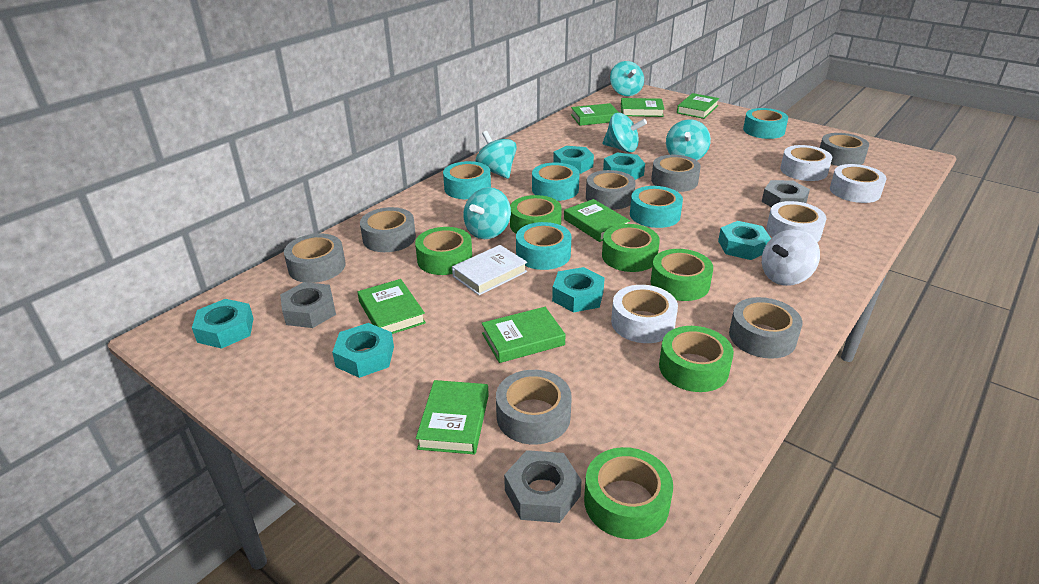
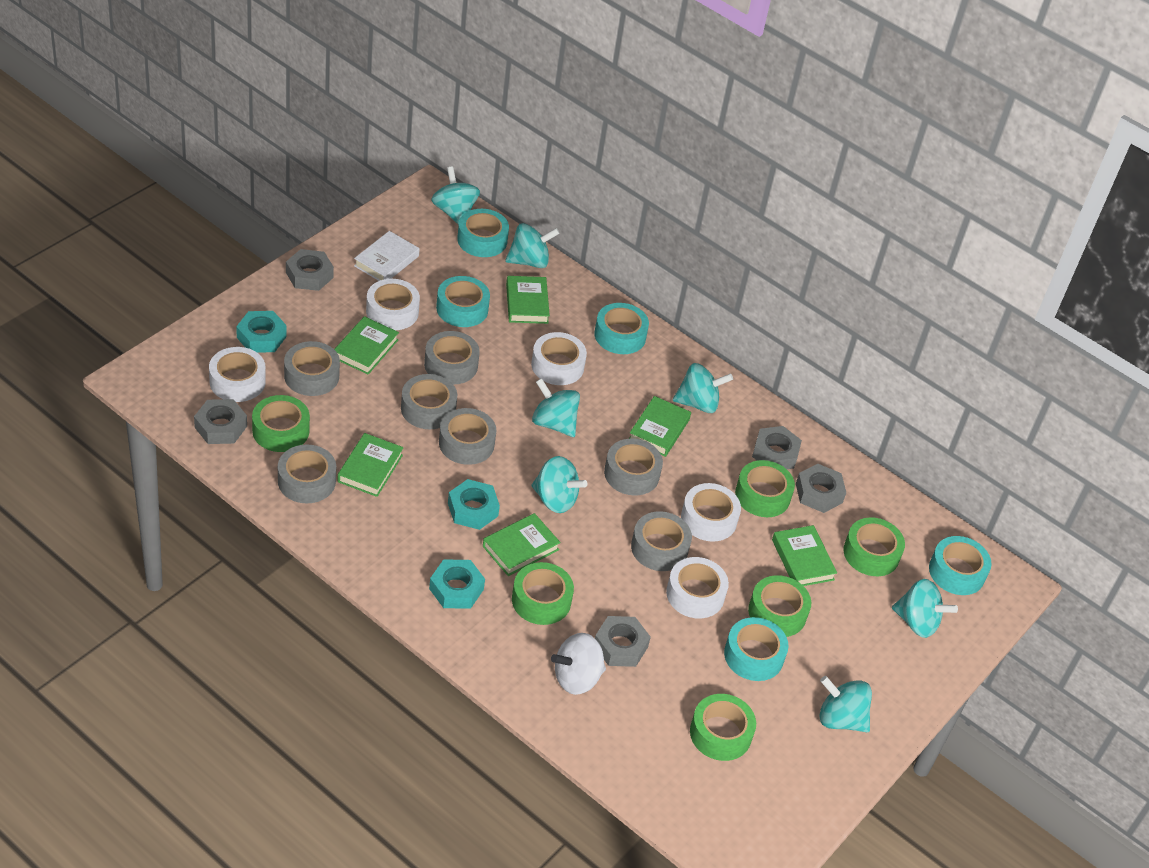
green book: [357,279,426,334] [416,380,489,455] [482,307,566,363] [564,199,630,242] [571,103,619,126] [621,98,664,117] [677,93,719,119] = 7 -> [334,316,399,375] [337,433,404,497] [483,513,560,576] [506,276,550,324] [629,396,691,457] [772,525,837,586] = 6
grey nut: [280,282,336,328] [504,450,582,523] [762,180,810,207] = 3 -> [194,399,247,444] [286,249,334,291] [595,616,651,667] [752,426,802,469] [796,464,846,513] = 5
turquoise nut: [192,299,254,349] [332,323,394,378] [552,267,605,313] [553,146,594,174] [603,152,645,180] [718,221,771,260] = 6 -> [236,311,287,353] [429,559,485,609] [448,479,500,530] = 3
turquoise spinning top: [463,187,511,239] [476,131,517,179] [603,113,647,153] [610,61,644,96] [666,119,711,160] = 5 -> [431,167,480,225] [505,223,560,268] [531,456,587,513] [532,378,580,437] [673,363,733,413] [819,676,872,732] [892,579,958,638] = 7
white tape: [611,285,678,343] [766,201,826,242] [780,145,832,181] [830,164,887,203] = 4 -> [209,347,266,402] [366,279,420,330] [531,332,587,385] [666,557,729,618] [681,483,741,542] = 5

